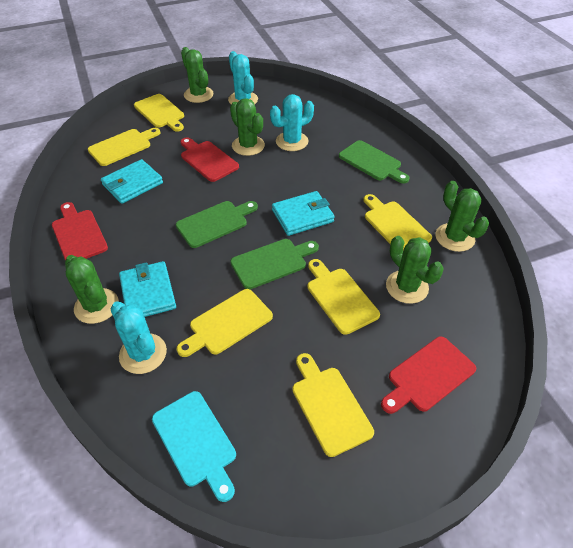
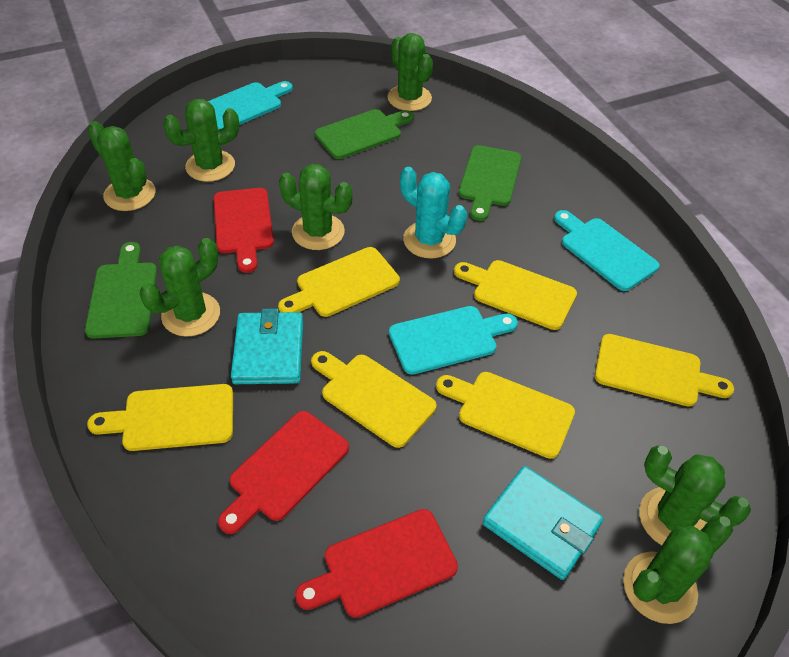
green cactus: [65,255,119,324] [181,47,214,103] [230,98,265,156] [386,236,444,304] [435,181,489,252] = 5 -> [87,121,156,211] [140,238,220,337] [163,99,239,182] [279,164,353,250] [387,33,433,111] [623,515,733,624] [639,446,751,546] = 7
turquoise cactus: [110,301,167,374] [228,51,258,105] [270,94,314,151] = 3 -> [400,167,467,259] = 1
turquoise cutting board: [152,391,236,502] = 1 -> [208,81,293,130] [389,306,518,375] [554,210,660,291] = 3
turquoise wallet: [101,159,163,204] [119,261,176,317] [272,191,335,236] = 3 -> [231,309,303,384] [483,466,603,580] = 2

